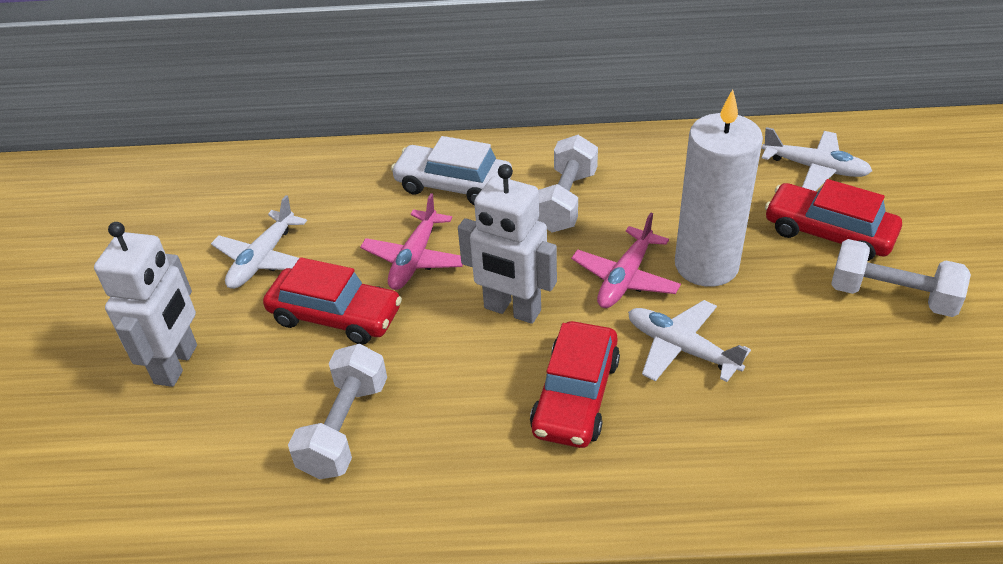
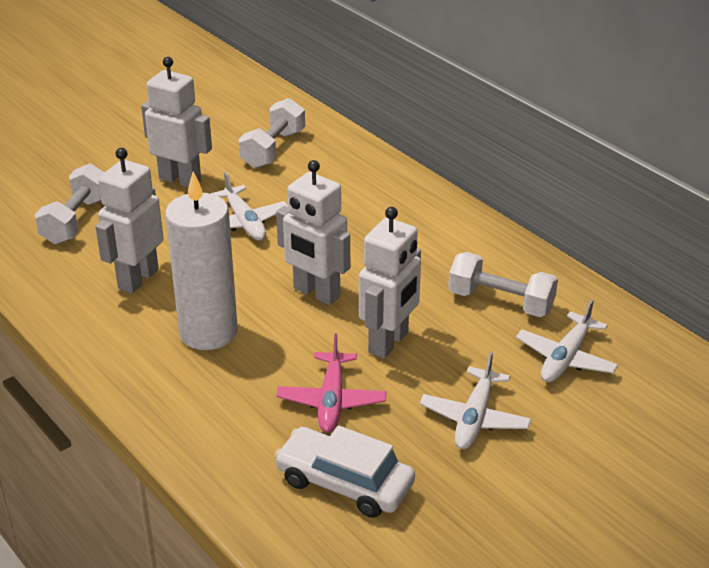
pink plane: [360,193,463,290] [571,213,681,308] = 2 -> [276,334,386,433] = 1
red car: [263,257,402,345] [530,321,620,448] [765,179,902,261] = 3 -> none = 0
white robot: [94,222,197,387] [458,164,557,324] = 2 -> [96,148,164,293] [141,57,212,187] [276,160,350,305] [359,207,421,359] = 4

